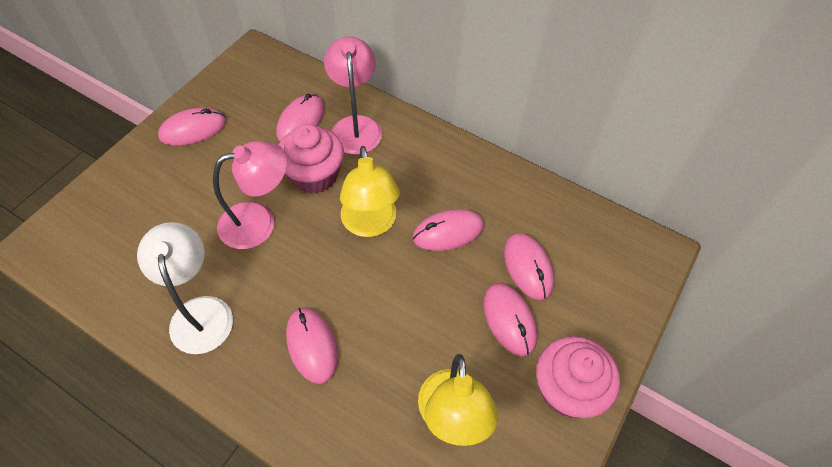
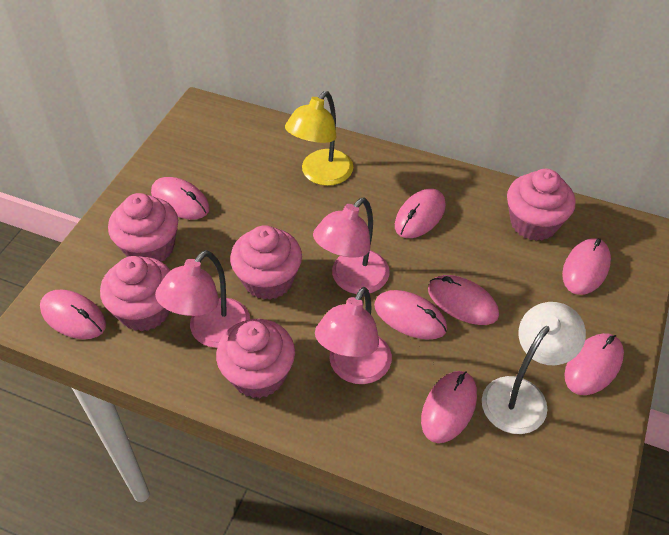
pink cupcake: [279,124,344,194] [536,336,620,418] = 2 -> [100,256,170,332] [108,193,178,262] [216,319,295,398] [230,225,302,300] [507,169,576,241] = 5
pink lamp: [213,141,287,249] [324,36,382,155] = 2 -> [155,250,250,348] [313,198,389,294] [315,287,392,384] = 3
pink mouse: [158,108,226,146] [276,94,325,142] [286,308,338,384] [413,209,484,251] [484,283,537,357] [504,233,554,300] = 6 -> [40,290,106,339] [151,177,210,219] [374,290,447,340] [395,189,446,238] [421,371,477,443] [428,275,499,325] [562,238,611,295] [564,333,624,395] = 8
yellow lamp: [340,146,400,237] [418,354,498,446] = 2 -> [285,91,353,186] = 1

